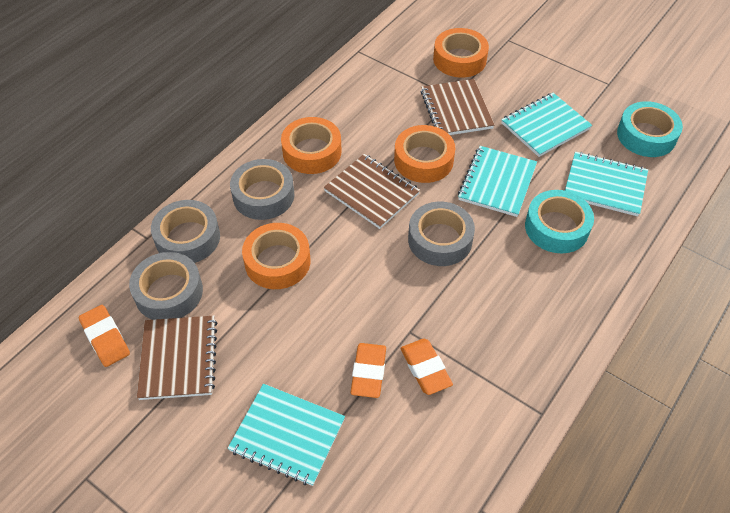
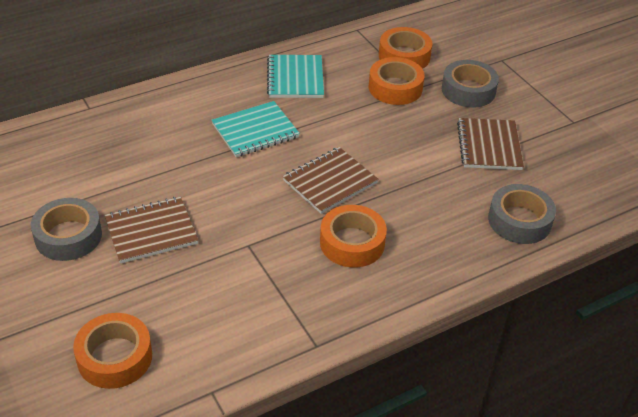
grey tape: [129,252,203,320] [151,200,220,263] [230,159,295,220] [408,201,475,266] = 4 -> [31,198,102,261] [442,60,499,108] [488,184,556,244] = 3
orange eraser: [79,305,130,367] [351,343,386,398] [401,339,453,395] = 3 -> none = 0
turquoise notebook: [228,384,345,486] [458,146,537,217] [501,93,592,157] [565,152,648,217] = 4 -> [212,101,300,157] [267,55,324,98] = 2
turquoise tape: [525,190,594,253] [617,101,683,157] = 2 -> none = 0

